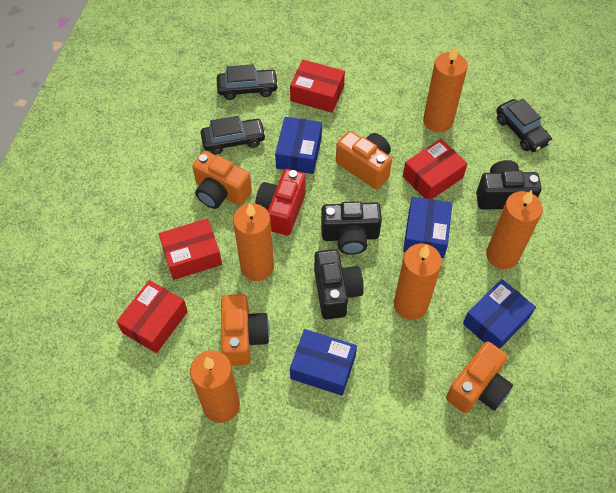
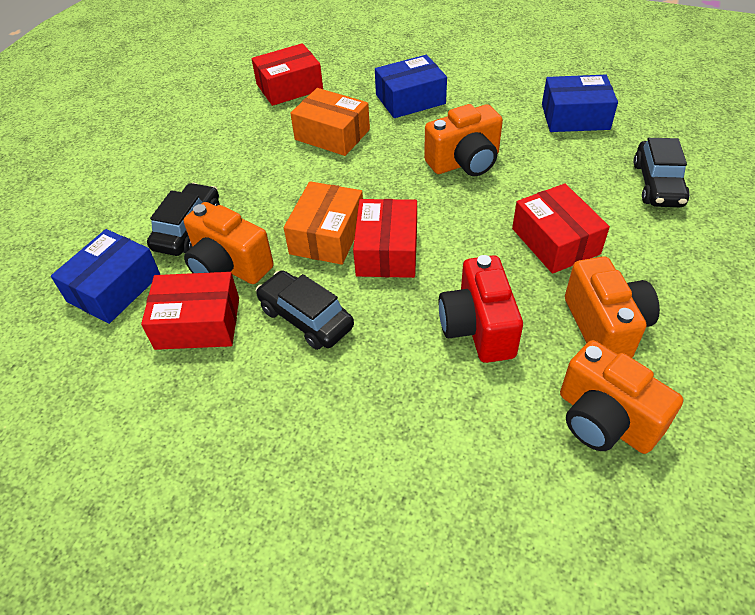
black camera: [314,249,364,319] [321,201,382,255] [476,160,542,210] = 3 -> none = 0
blue box: [275,117,322,174] [290,329,357,396] [403,197,452,258] [463,279,536,349] = 4 -> [51,229,160,324] [375,55,447,118] [542,74,618,132] = 3
orange box: none = 0 -> [284,181,363,265] [290,88,370,156] = 2
orange candle: [190,350,240,423] [233,203,274,281] [394,244,442,320] [423,45,468,133] [486,190,543,269] = 5 -> none = 0

